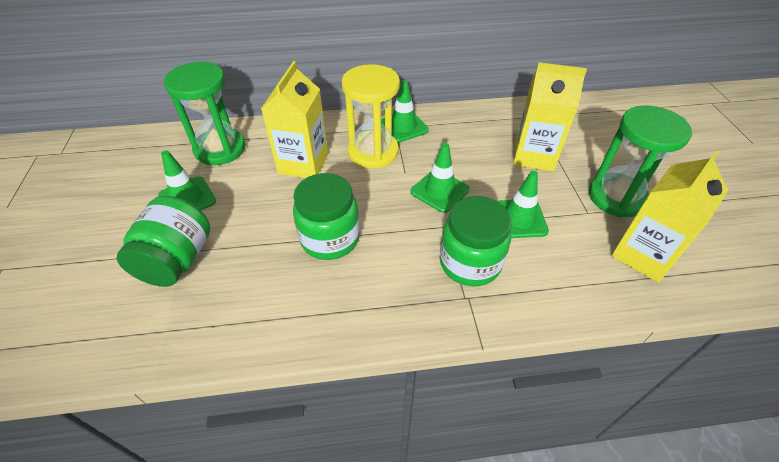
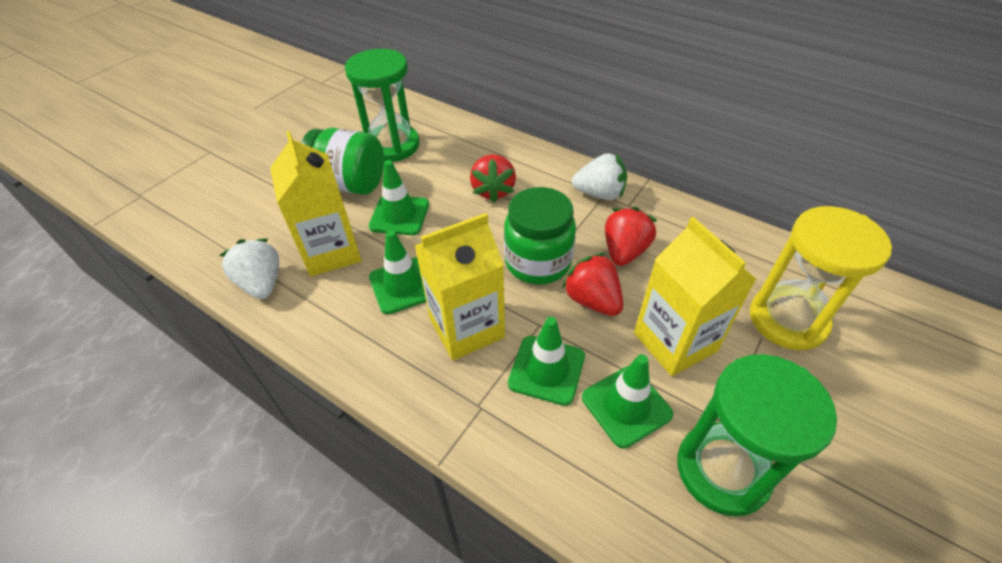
green jar: [116,196,211,287] [293,173,360,260] [439,196,512,286] = 3 -> [301,128,384,195] [504,187,576,285] = 2
red strawberry: none = 0 -> [470,154,516,203] [562,253,623,316] [605,207,657,266] = 3
white strawberry: none = 0 -> [219,239,279,299] [572,153,627,200] = 2

